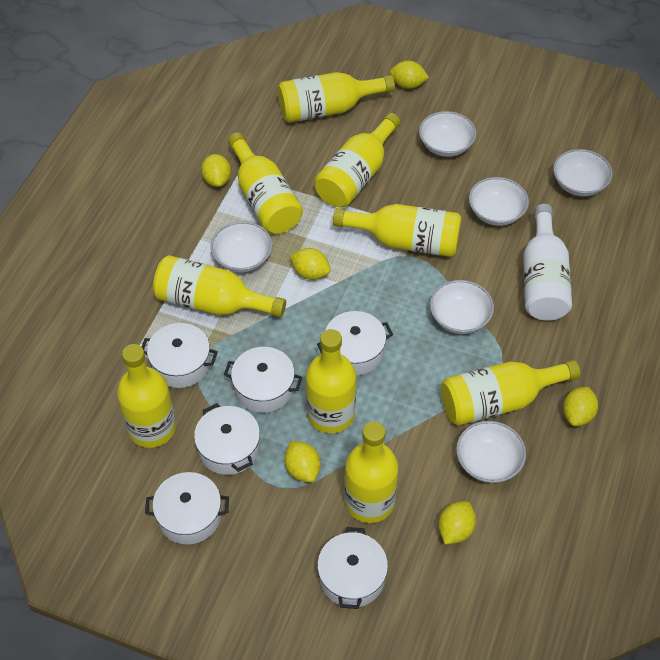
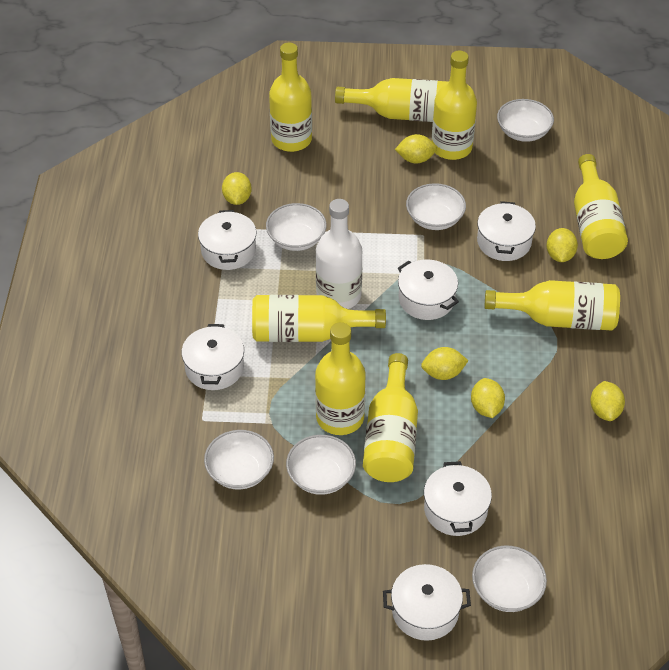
yellow bottle: [117,344,176,448] [153,255,286,317] [228,133,303,234] [278,72,395,123] [306,329,356,433] [314,113,400,208] [333,204,461,257] [344,421,399,523] [441,360,580,426] = 9 -> [252,295,386,342] [269,43,312,152] [315,322,366,435] [335,78,448,122] [363,353,418,482] [432,51,477,160] [484,280,620,330] [574,154,628,259] = 8

